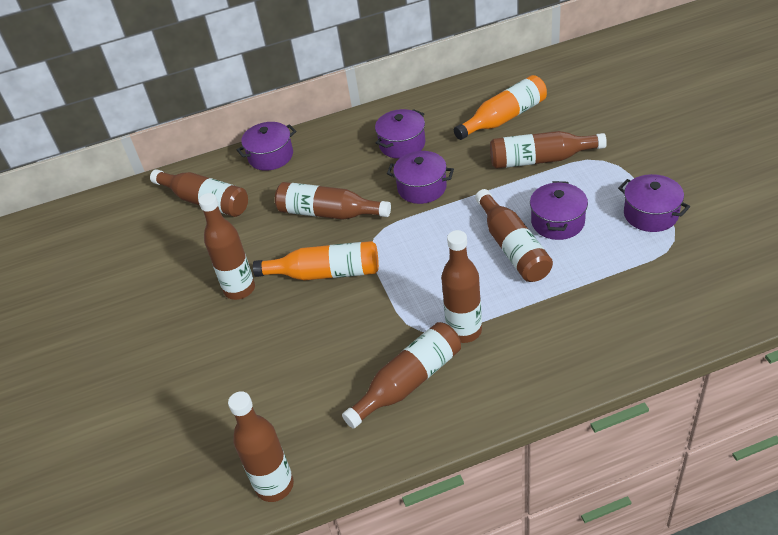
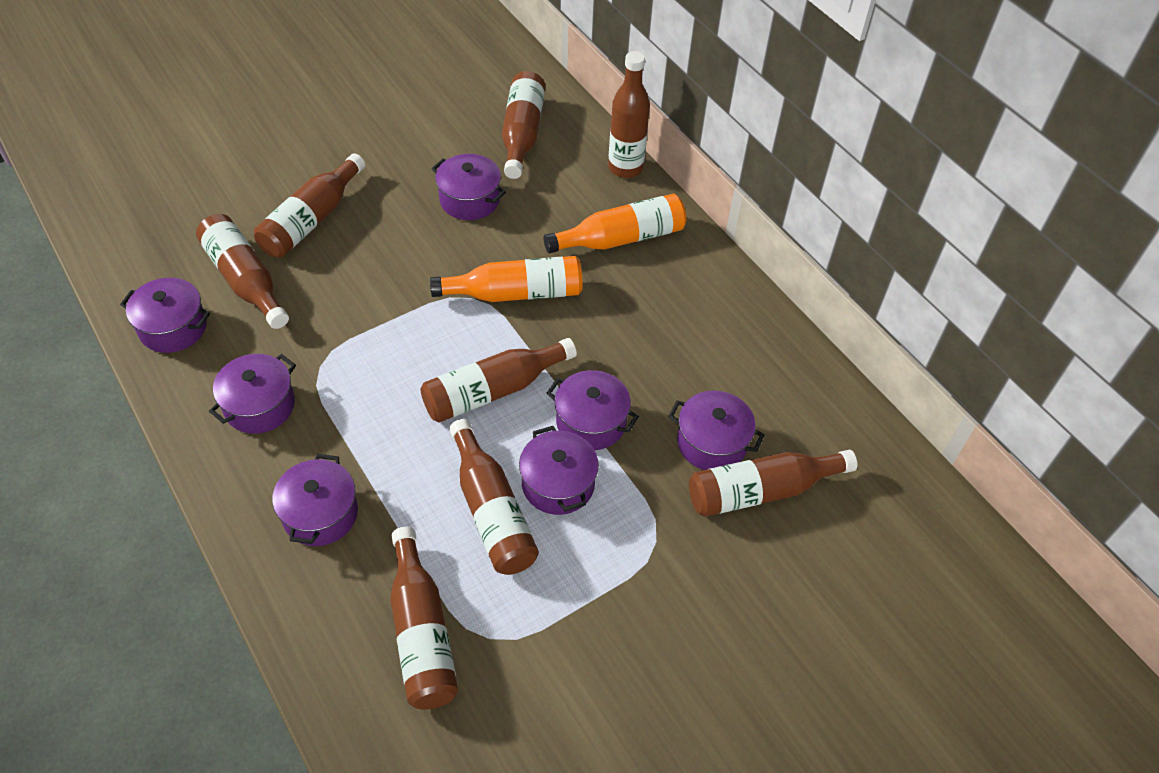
purple pot: [237,122,296,171] [375,109,425,159] [387,151,454,204] [530,181,588,240] [618,174,690,232] = 5 -> [120,278,210,353] [209,354,296,434] [272,454,358,546] [431,154,506,220] [519,426,599,515] [547,370,639,450] [668,391,765,470] = 7

